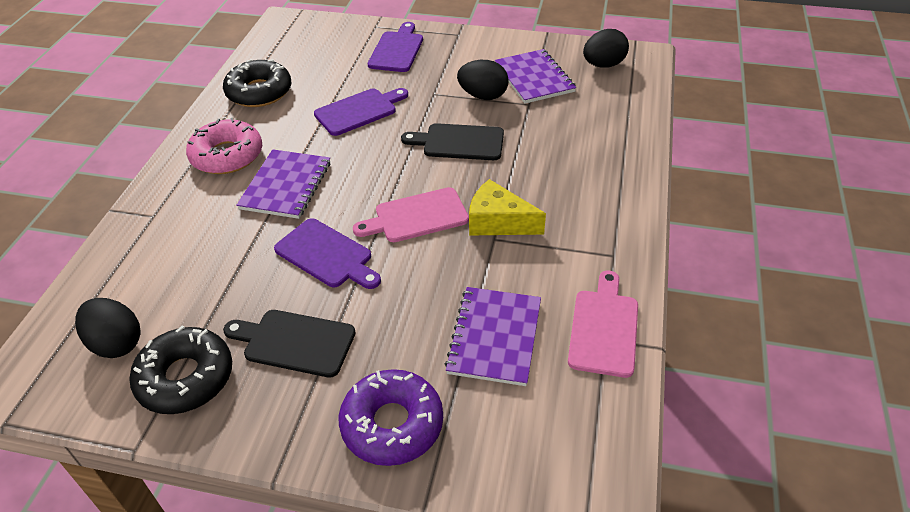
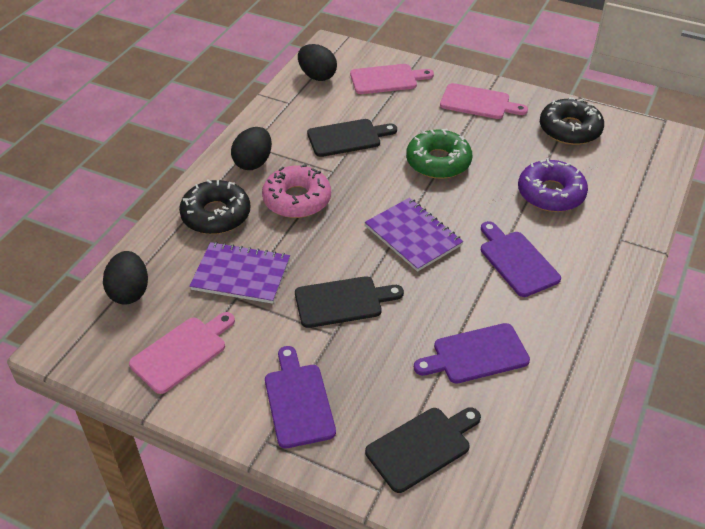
black cutting board: [223,310,356,378] [401,123,504,160] = 2 -> [295,276,404,328] [307,119,397,157] [365,408,481,493] = 3
green donut: none = 0 -> [406,129,472,179] = 1
pink cutting board: [353,187,469,242] [568,271,638,378] = 2 -> [129,312,235,394] [350,64,434,94] [440,83,528,119] = 3
purple notebook: [236,149,331,219] [445,287,541,386] [495,49,576,104] = 3 -> [189,242,290,304] [365,198,463,272] = 2
yellow cheese: [469,179,546,235] = 1 -> none = 0

